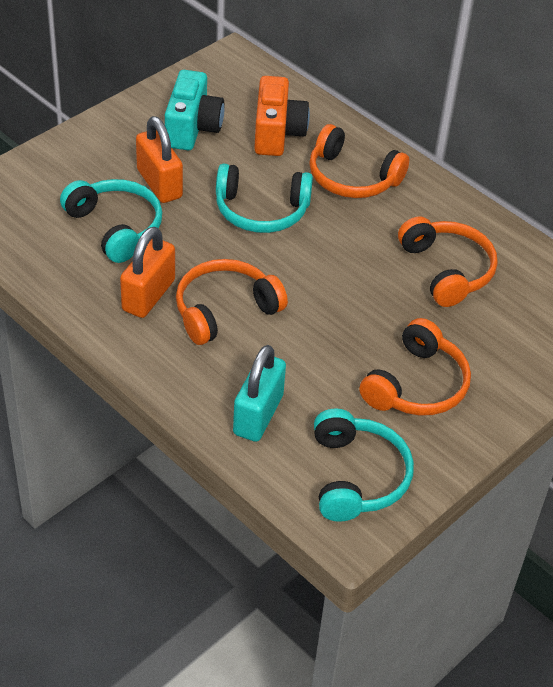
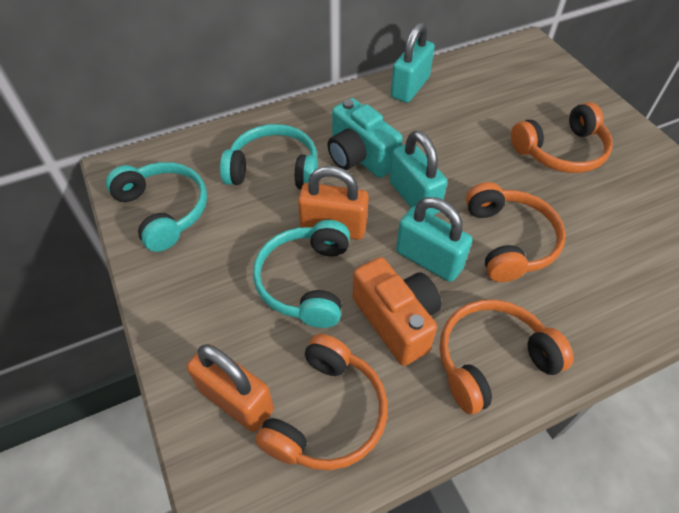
turquoise padlock: [233,345,286,442] = 1 -> [390,131,447,215] [391,22,435,103] [396,197,473,282] = 3

